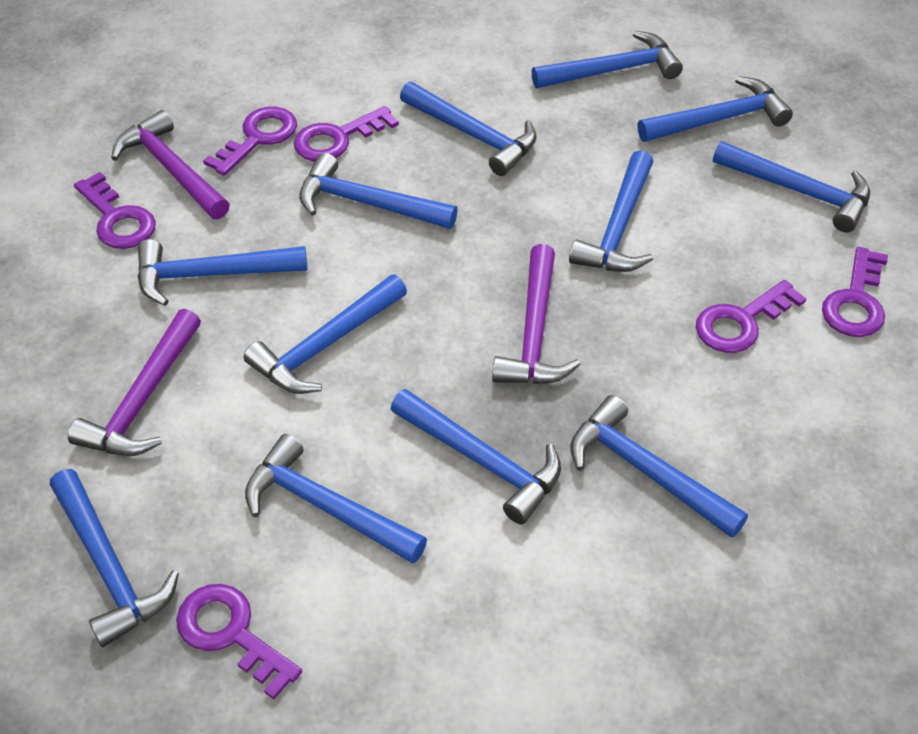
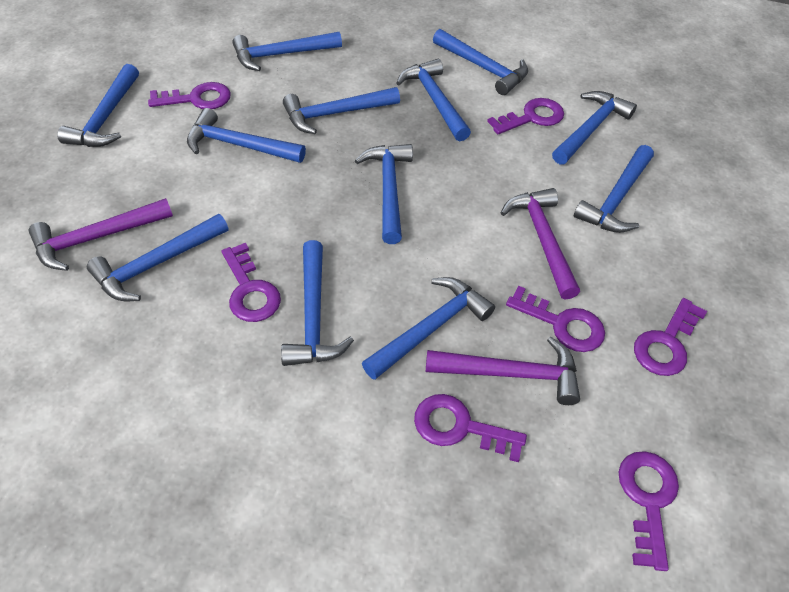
purple key: [74,172,156,249] [176,584,302,699] [203,107,297,176] [294,106,399,162] [696,280,806,353] [822,247,888,337] = 6 -> [148,82,231,109] [222,243,281,322] [414,394,527,462] [487,98,564,134] [506,286,605,352] [619,451,679,571] [634,298,707,376] = 7

